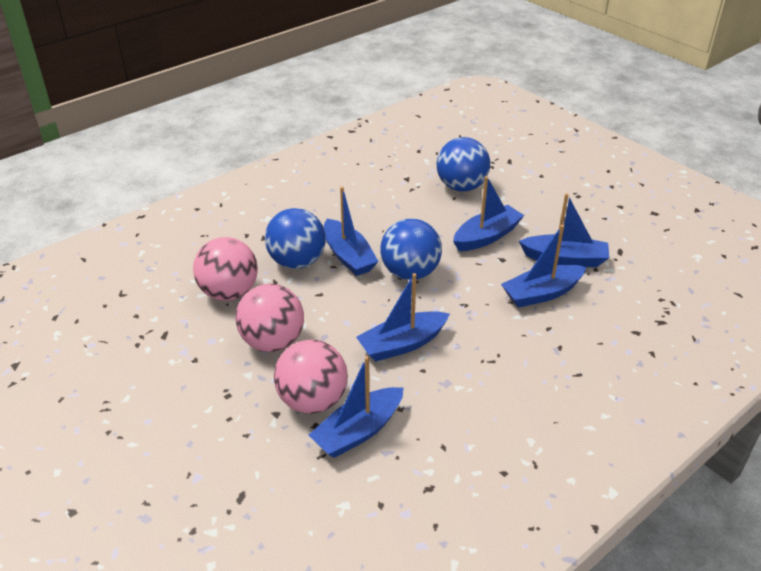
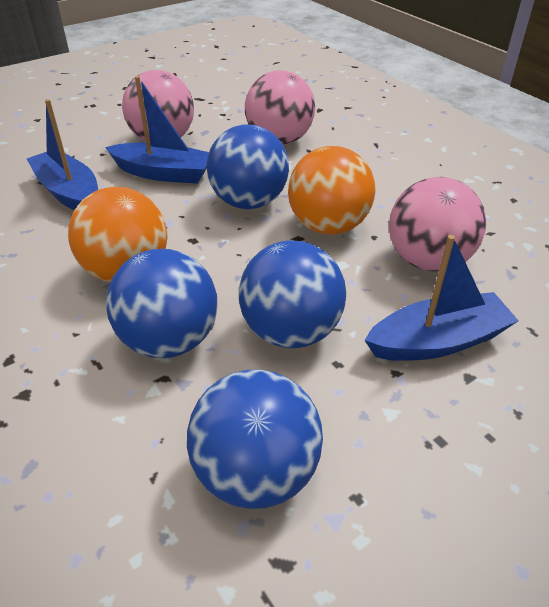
blue ball: [265,208,326,269] [380,218,442,280] [436,137,490,191] = 3 -> [106,249,218,358] [187,369,323,509] [207,124,289,209] [239,240,346,348] = 4
blue boat: [309,356,404,458] [324,186,379,276] [356,273,450,362] [453,176,525,251] [501,225,587,308] [519,193,609,267] = 6 -> [27,99,98,210] [105,76,209,184] [365,235,519,361] = 3
orange ball: none = 0 -> [68,187,168,283] [288,146,376,235] = 2

